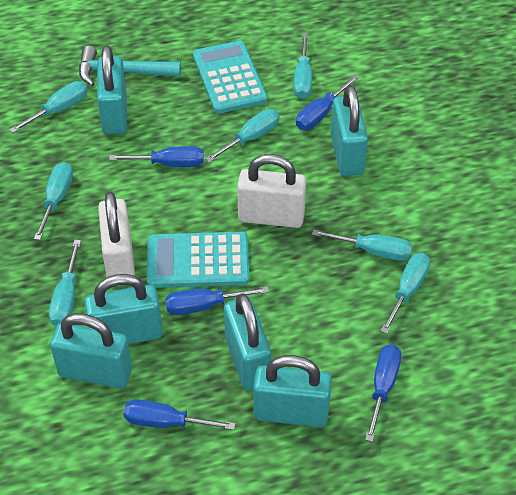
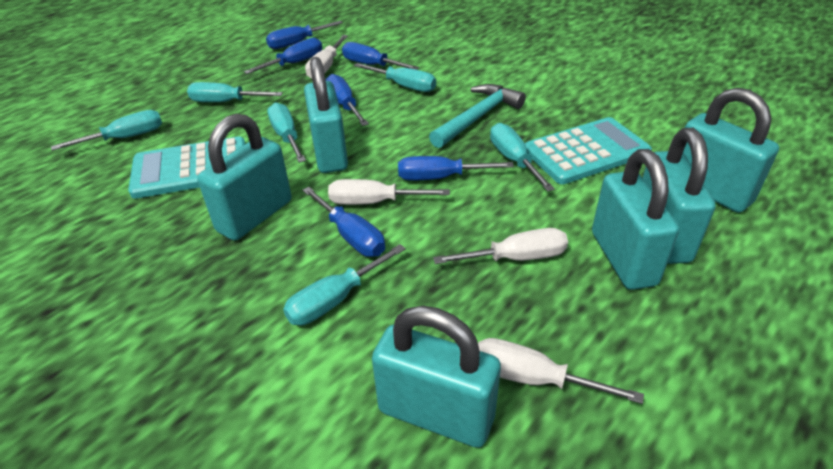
blue screwdriver: [109,146,204,167] [124,399,236,430] [165,286,269,315] [296,75,359,130] [365,344,401,442] = 5 -> [244,38,322,74] [266,21,343,49] [302,187,385,257] [325,74,369,126] [342,42,419,70] [398,156,514,181] = 6
turquoise screwdriver: [10,81,88,133] [34,162,73,240] [49,240,81,326] [205,109,279,162] [294,34,312,99] [312,229,412,261] [381,253,430,334] = 7 -> [51,110,162,151] [187,82,283,102] [267,103,306,163] [283,244,406,325] [354,63,436,92] [490,123,555,191] = 6
white padlock: [98,192,135,286] [237,154,306,228] = 2 -> none = 0
white screwdriver: none = 0 -> [305,35,348,79] [328,179,450,205] [433,228,568,264] [478,338,644,404] = 4

